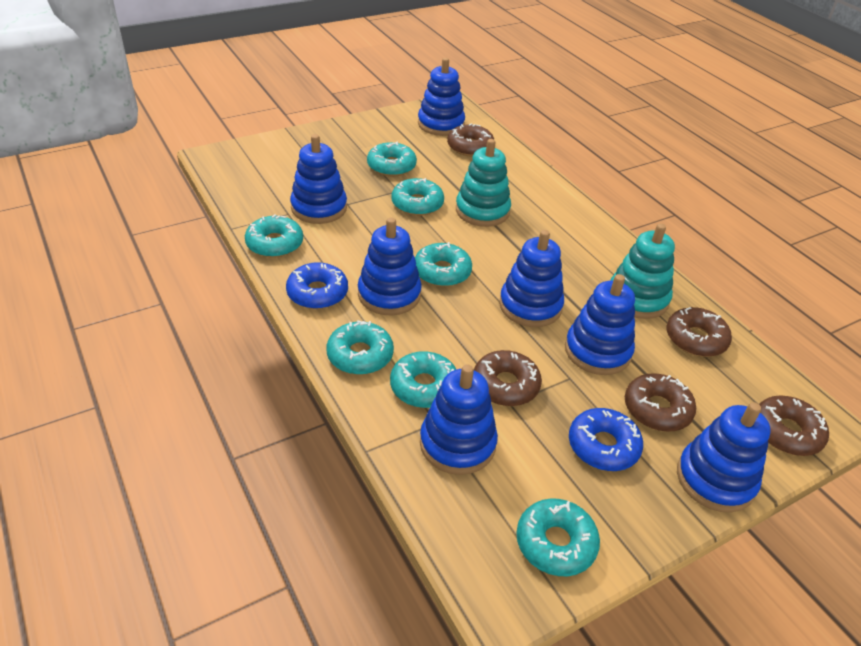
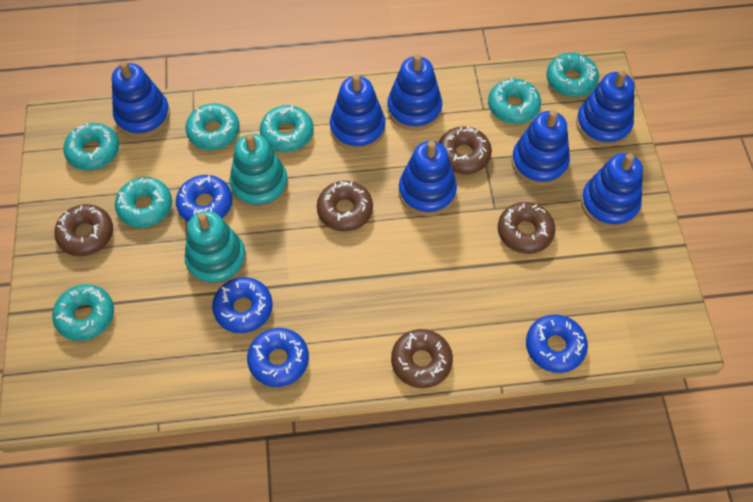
blue donut: [286,262,348,309] [569,408,643,471] = 2 -> [176,175,233,222] [212,277,273,333] [247,328,309,387] [526,314,588,373] = 4

